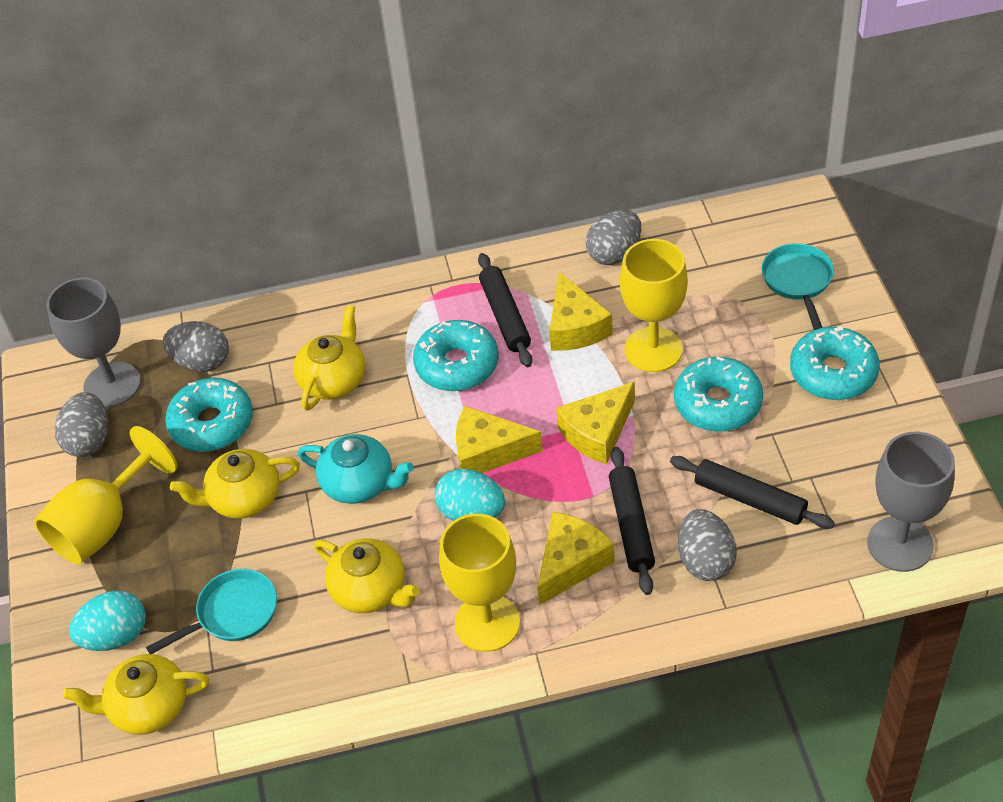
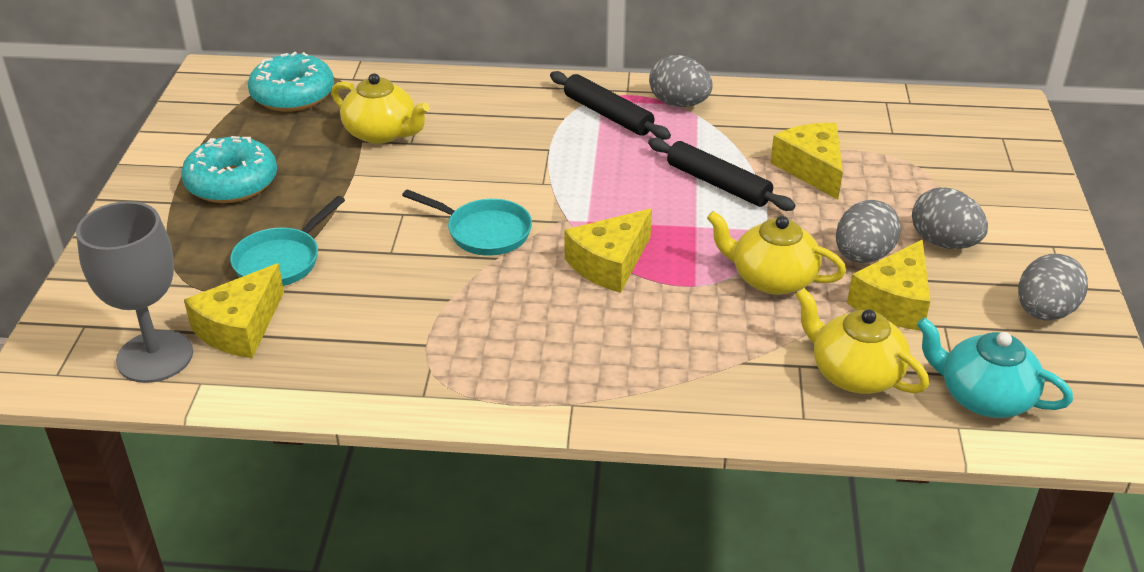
black rolling pin: [478,253,532,367] [609,447,655,595] [670,456,835,529] = 3 -> [550,71,671,140] [648,138,796,211] = 2
grey goblet: [46,278,141,407] [867,432,955,572] = 2 -> [76,201,193,383] = 1
turquoise donut: [165,378,253,452] [413,320,498,391] [674,356,763,432] [790,326,880,400] = 4 -> [181,136,277,203] [248,52,334,111] = 2
turquoise egg: [69,590,146,651] [435,469,505,521] = 2 -> none = 0
yellow goblet: [34,426,177,564] [439,514,520,652] [620,239,688,372] = 3 -> none = 0
yellow teapot: [63,654,209,735] [170,449,300,519] [293,305,365,411] [314,538,420,613] = 4 -> [331,73,430,144] [707,211,846,295] [795,288,929,394] = 3

